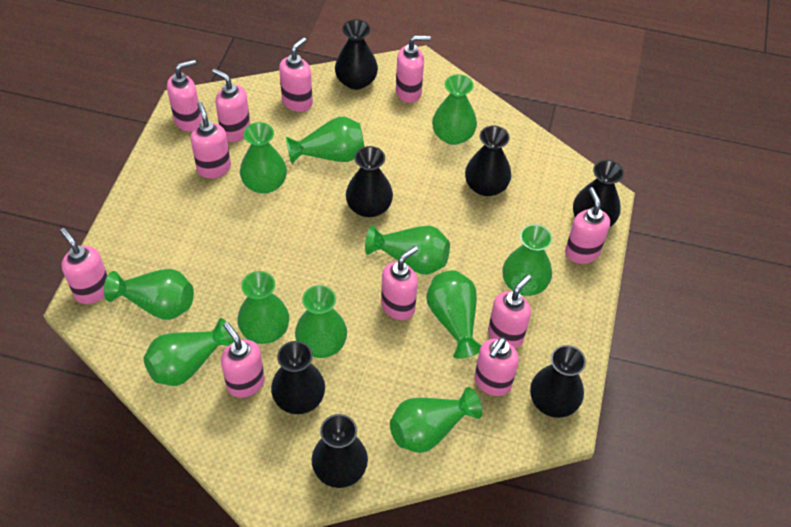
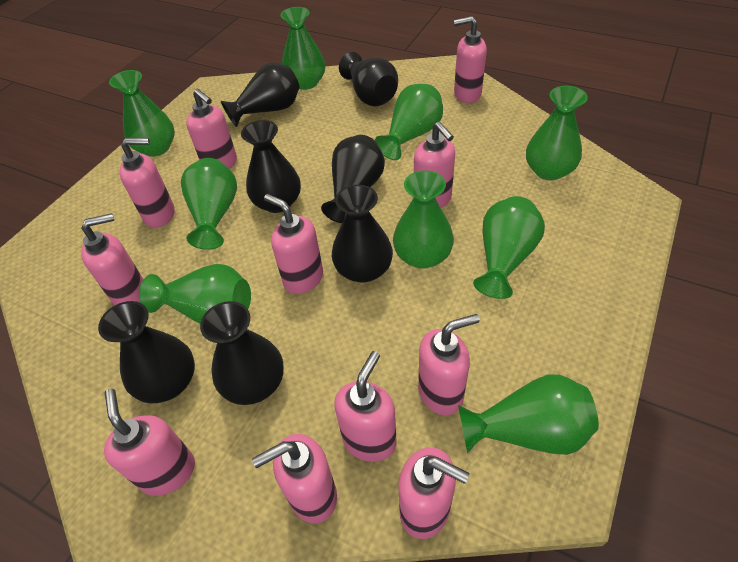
green vase: [104,269,194,320] [143,318,234,386] [237,271,289,344] [240,122,287,194] [286,117,365,164] [295,285,347,358] [365,225,450,275] [390,387,482,453] [426,270,482,359] [432,74,477,145] [503,224,552,296] = 11 -> [109,70,175,157] [139,264,251,324] [181,158,237,250] [280,7,325,90] [375,84,443,160] [393,170,454,269] [458,374,599,455] [473,196,545,299] [526,86,588,181] = 9

